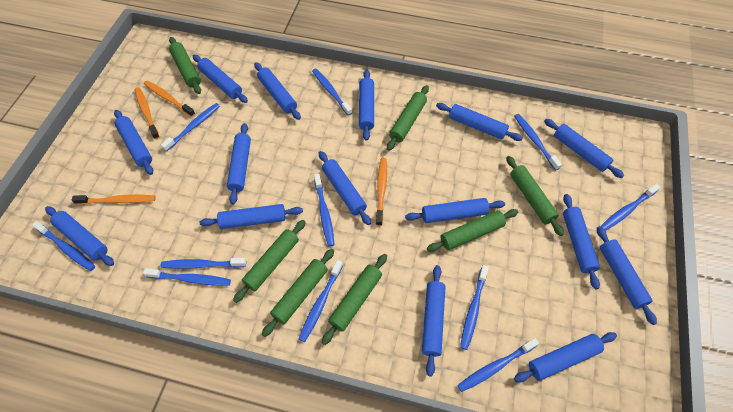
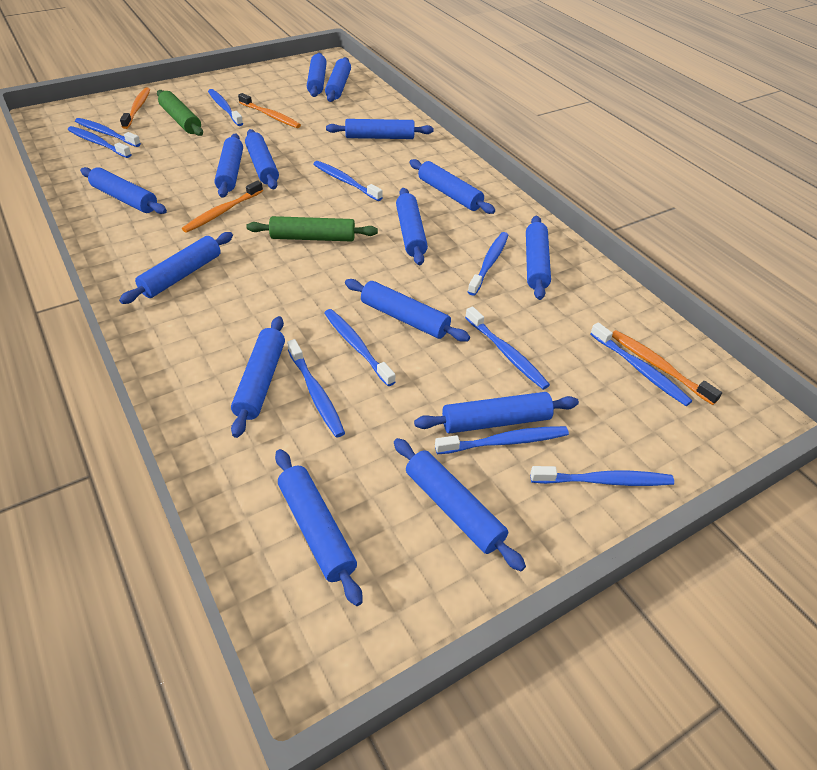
green rolling pin: [169,37,201,94] [233,220,306,303] [262,249,334,337] [322,254,387,345] [387,85,429,151] [427,209,518,252] [506,156,564,236] = 7 -> [157,90,203,136] [246,216,378,242] = 2

